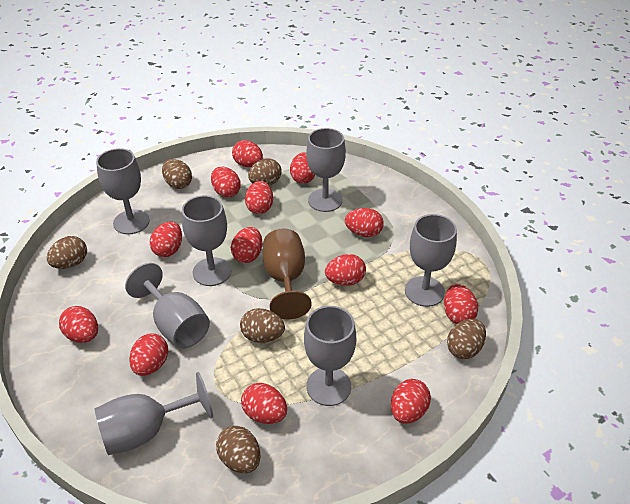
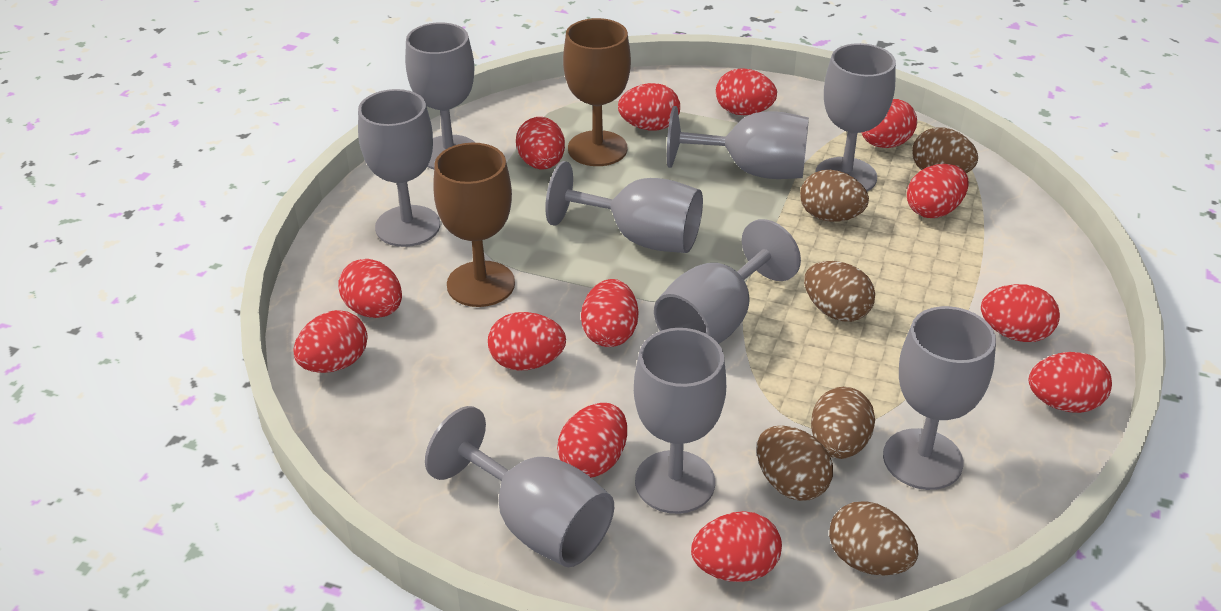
brown goblet: [263,228,312,319] = 1 -> [433,143,515,307] [563,18,631,166] = 2
grey goblet: [94,372,213,455] [96,148,150,234] [125,263,210,349] [182,195,231,286] [304,306,356,406] [306,128,346,212] [405,214,457,307] = 7 -> [358,89,440,247] [405,22,476,169] [425,406,614,567] [545,161,703,253] [634,328,726,514] [654,219,801,344] [667,106,809,179] [815,43,896,192] [883,306,996,490] = 9

